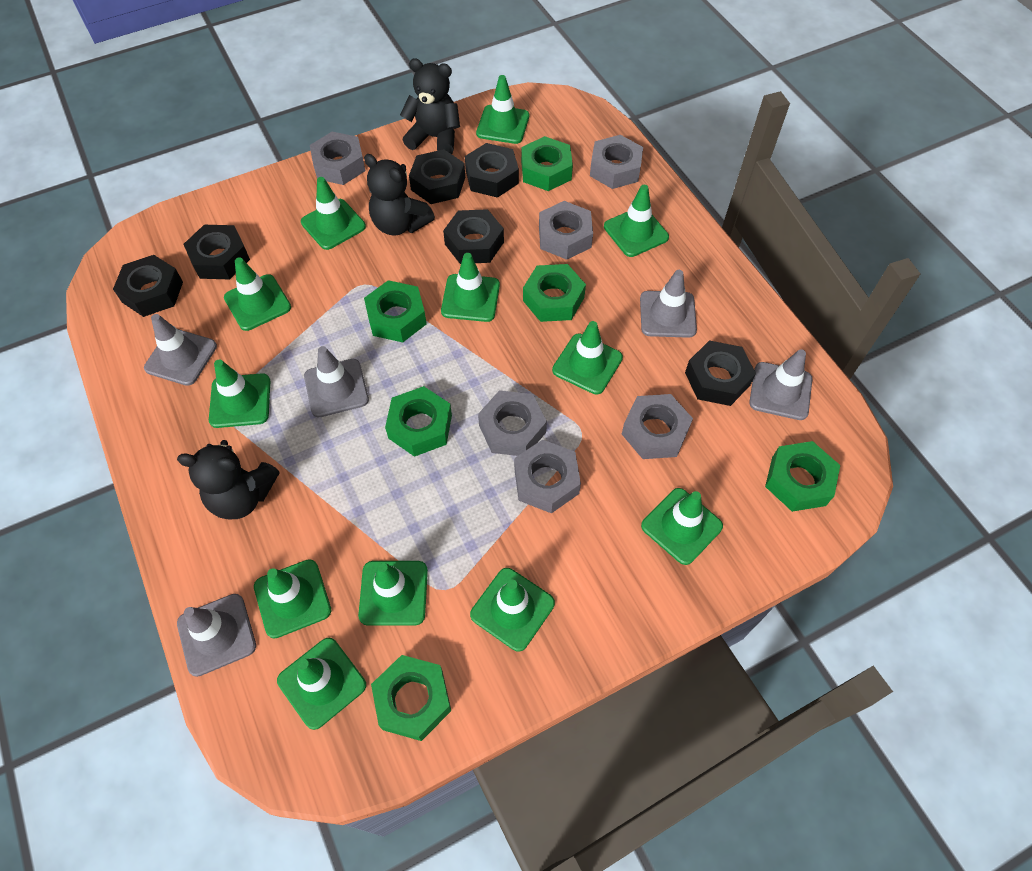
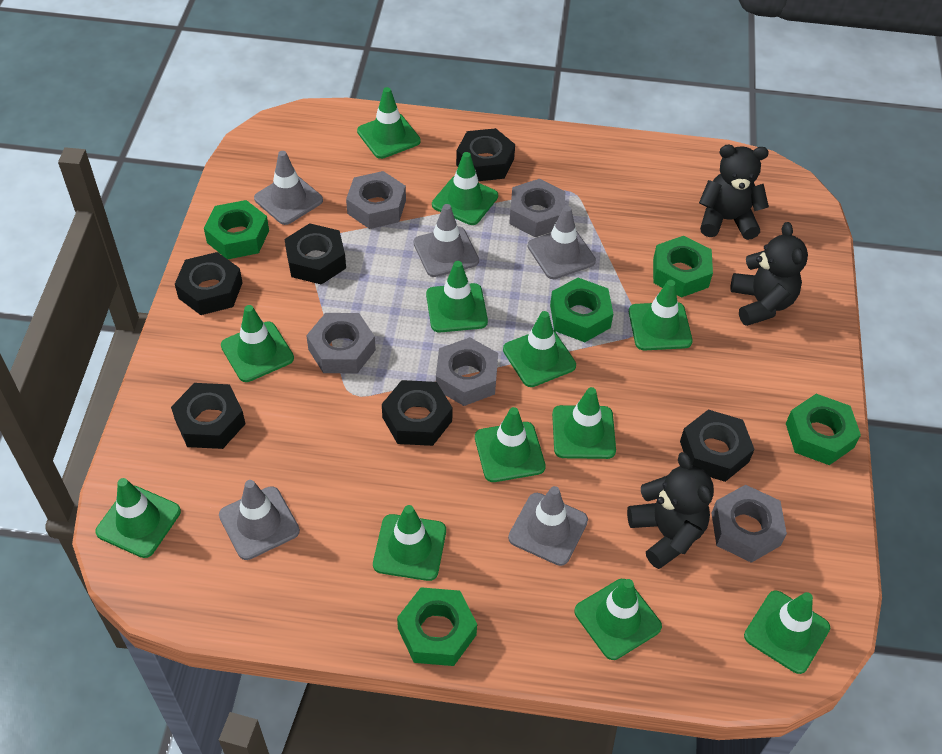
green nut: [364,280,427,342] [371,655,451,741] [385,386,452,457] [521,136,573,191] [523,264,586,322] [765,441,840,512] = 6 -> [204,200,269,259] [397,587,477,666] [550,278,613,342] [653,236,713,298] [786,394,861,465] = 5
grey nut: [310,132,366,185] [478,390,547,456] [514,440,581,513] [539,201,593,260] [590,135,643,189] [622,394,693,459] = 6 -> [306,313,376,374] [346,171,406,229] [436,337,498,406] [509,179,566,237] [711,485,787,563] = 5

